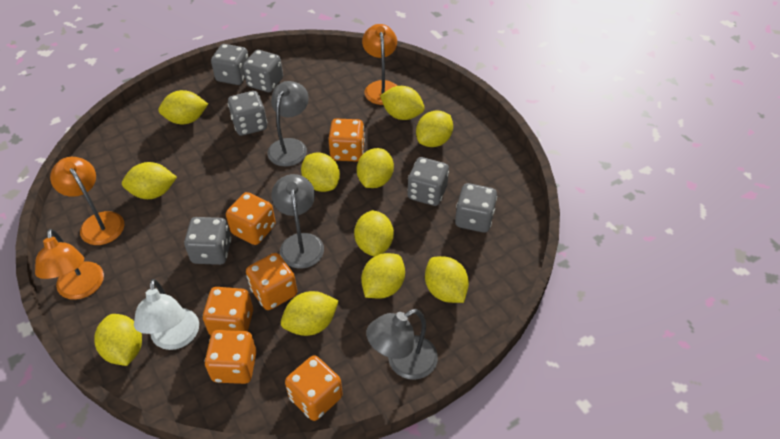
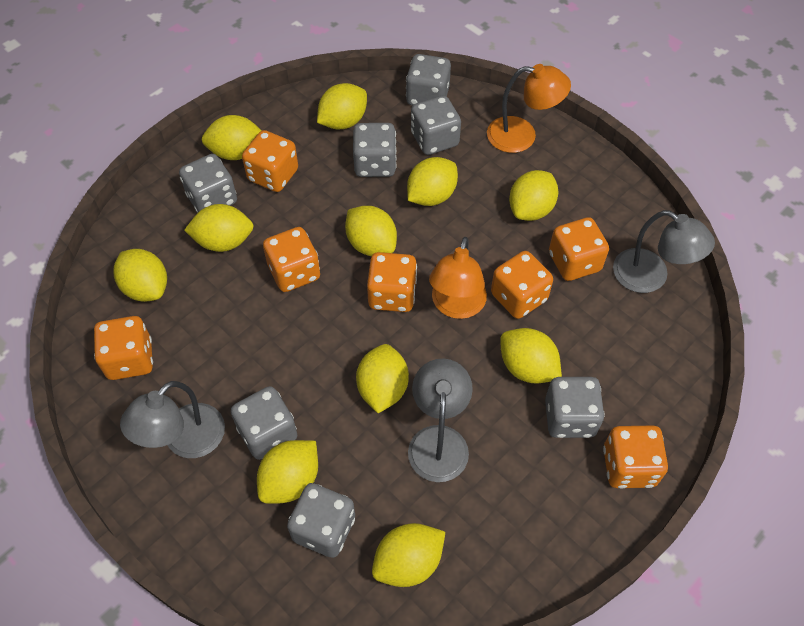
grey dice: [184,217,231,265] [211,44,249,85] [228,91,267,136] [243,50,283,92] [407,157,449,206] [455,183,497,233] = 6 -> [179,154,237,212] [231,386,297,460] [287,483,355,558] [353,123,397,177] [406,54,451,106] [411,95,461,155] [545,377,605,438] = 7
orange dice: [203,287,253,336] [204,330,256,384] [226,192,276,245] [246,253,297,310] [285,355,343,421] [329,119,365,162] = 6 -> [94,316,153,380] [242,130,298,192] [263,227,320,292] [367,252,417,312] [491,251,553,319] [549,217,609,281] [603,425,668,489] = 7
orange lamp: [35,229,104,300] [50,157,124,245] [362,24,398,105] = 3 -> [429,237,487,319] [487,64,571,153] = 2
white lamp: [134,279,199,350] = 1 -> none = 0

